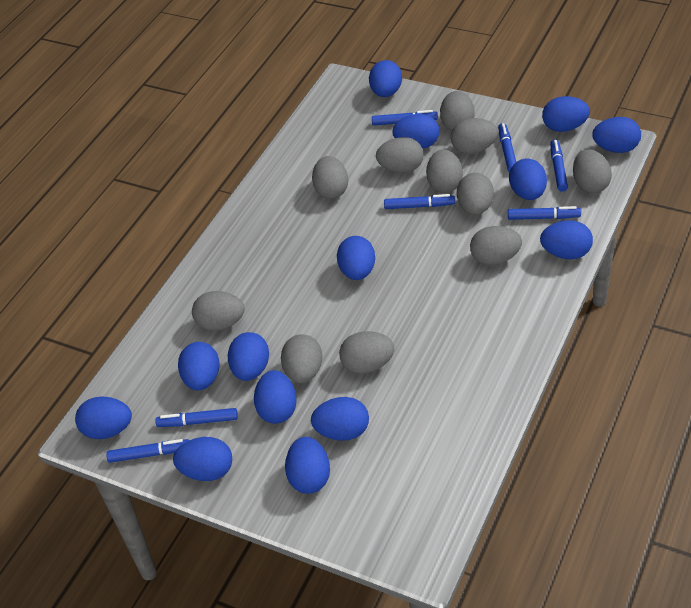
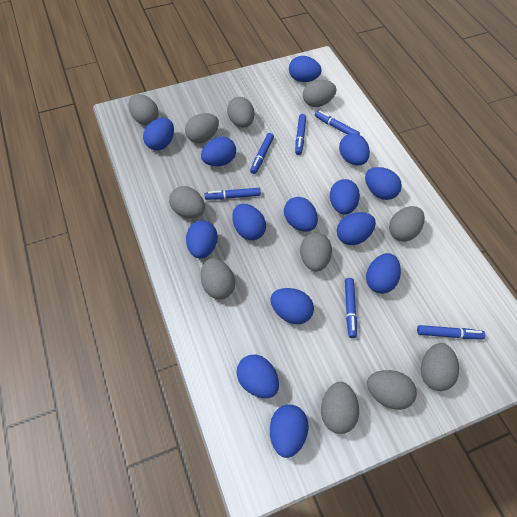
blue marker: [106,439,189,463] [155,408,238,427] [372,110,438,126] [384,194,455,209] [498,123,516,172] [508,206,581,220] [550,139,568,192] = 7 -> [205,188,261,200] [250,133,274,174] [295,114,306,155] [314,111,360,135] [345,278,357,338] [417,325,485,339] = 6

